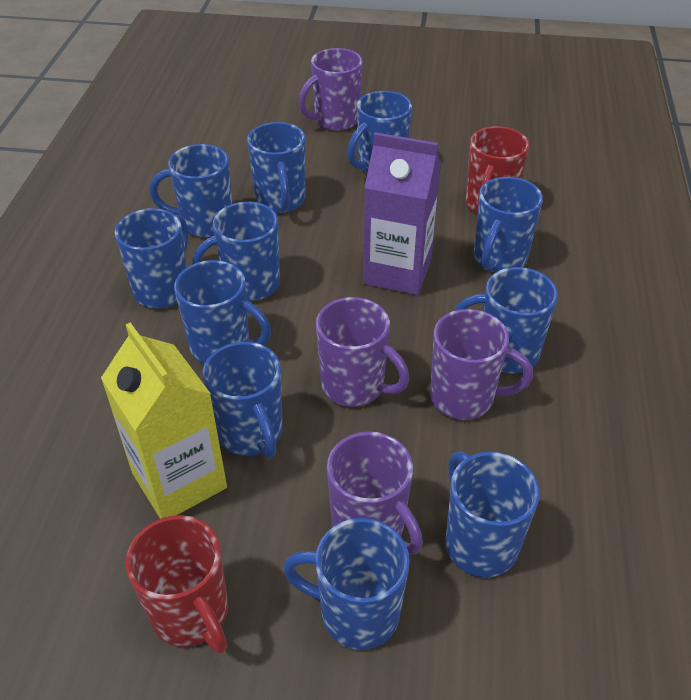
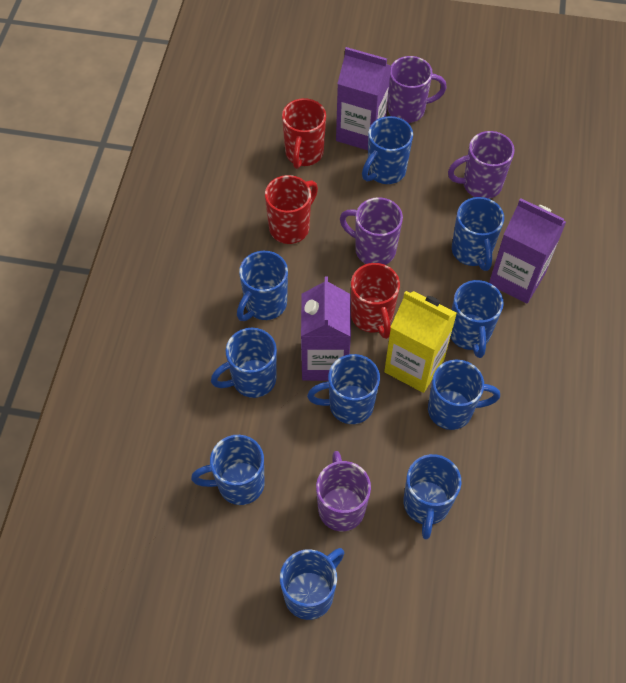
blue mug: [115,208,189,308] [150,144,232,237] [174,260,271,364] [192,202,280,301] [203,342,283,459] [247,122,305,213] [283,518,410,650] [347,91,412,173] [445,451,540,577] [454,267,558,373] [474,177,543,273] = 11 -> [191,435,265,505] [211,328,277,398] [237,251,288,321] [280,548,345,620] [307,354,380,424] [362,116,413,184] [403,454,462,540] [428,360,500,430] [450,280,504,358] [452,197,504,271] = 10
purple carton: [363,132,441,295] = 1 -> [301,276,351,381] [336,47,391,150] [489,198,566,304] = 3
red mug: [125,515,228,653] [466,126,530,213] = 2 -> [265,175,318,244] [282,98,326,169] [351,263,400,339] = 3

